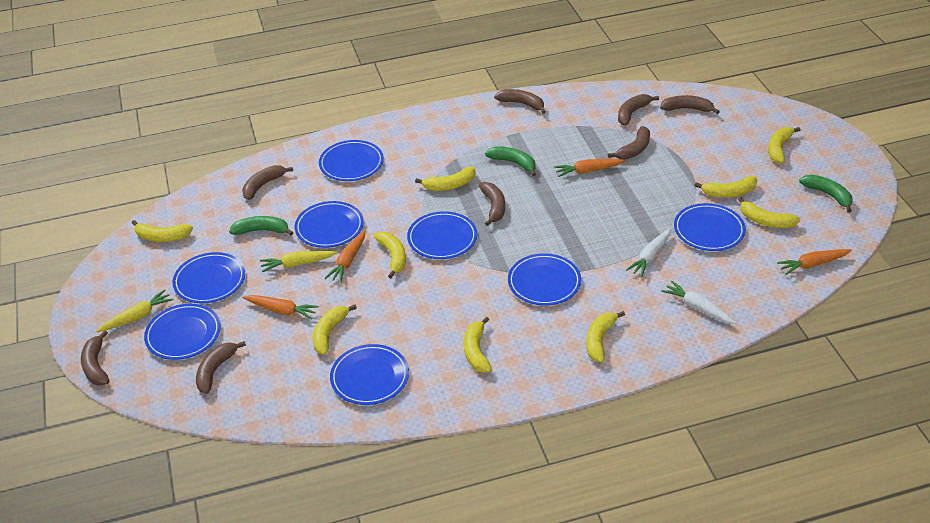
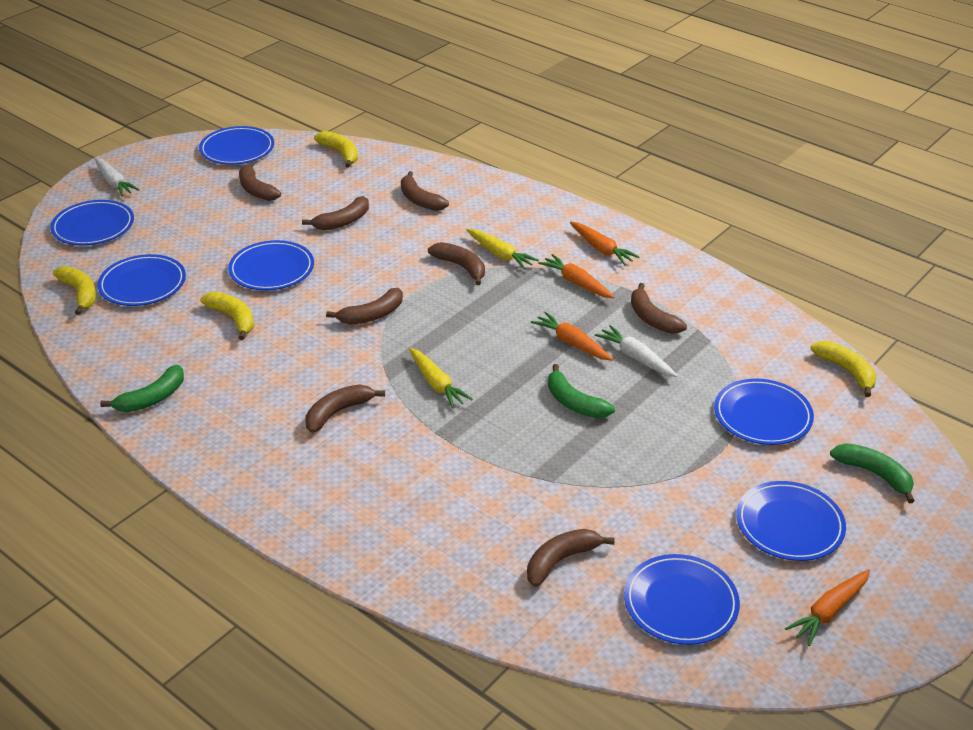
blue plate: [144,304,221,360] [173,252,245,303] [295,201,364,248] [319,140,384,181] [330,344,409,405] [407,211,477,259] [508,253,581,306] [674,203,746,251] = 8 -> [50,200,134,246] [97,254,186,306] [199,126,274,165] [228,240,314,290] [624,554,740,645] [714,379,814,445] [736,481,846,561] = 7
yellow banana: [132,220,193,242] [313,304,357,355] [374,232,406,278] [415,167,476,191] [464,317,492,373] [586,311,625,362] [694,176,757,198] [738,197,800,228] [768,127,800,163] = 9 -> [53,266,96,315] [201,292,254,340] [314,131,358,168] [811,341,876,397] = 4

